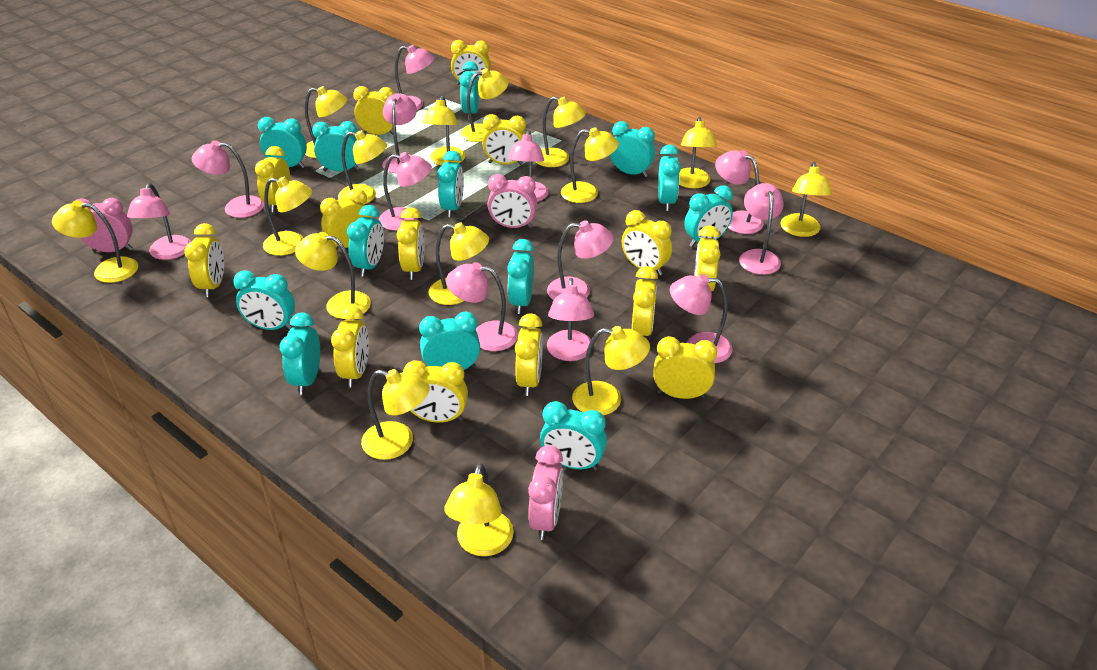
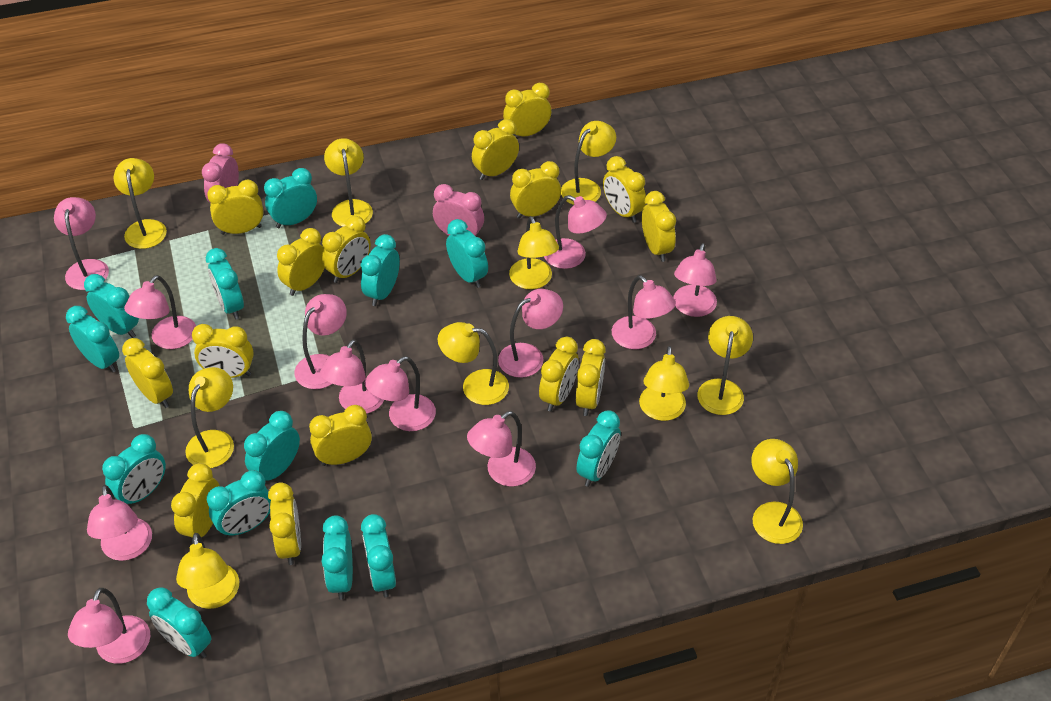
pink clock: [76,198,133,252] [487,174,537,228] [528,445,563,540] = 3 -> [202,143,239,203] [433,184,484,237] = 2
yellow clock: [184,223,224,297] [255,146,290,212] [320,188,372,250] [331,306,369,388] [353,86,394,135] [397,207,424,280] [403,360,468,423] [451,40,491,85] [482,114,526,165] [515,313,543,396] [622,210,672,276] [632,266,658,336] [653,336,717,399] [694,225,720,291] = 14 -> [122,338,173,408] [171,463,219,544] [192,324,254,378] [207,180,264,235] [268,482,301,565] [277,228,325,296] [309,405,372,466] [322,216,371,283] [472,119,519,180] [503,83,551,136] [510,161,561,219] [539,337,579,412] [576,339,606,416] [603,156,646,223] [642,191,676,262] = 15
yellow lamp: [52,200,138,283] [263,177,313,256] [295,232,371,319] [305,86,347,158] [338,130,387,204] [361,369,430,460] [422,96,465,165] [428,222,489,305] [444,463,514,556] [460,68,509,142] [536,97,586,167] [561,127,619,203] [572,326,650,415] [679,117,717,188] [780,162,832,237] = 15 -> [114,158,167,249] [176,533,239,609] [185,367,234,468] [324,138,373,227] [438,322,509,405] [509,216,559,289] [561,121,616,205] [639,346,689,421] [697,316,753,415] [751,439,803,544] = 10

